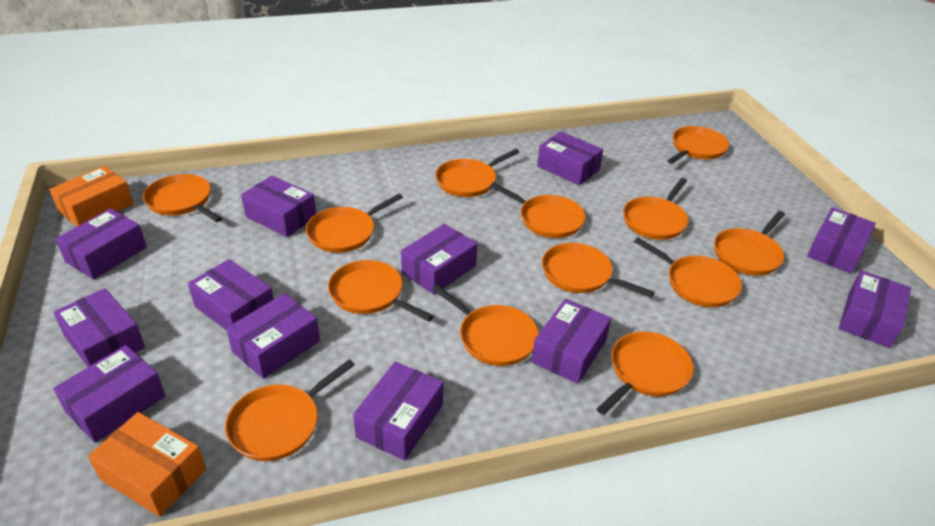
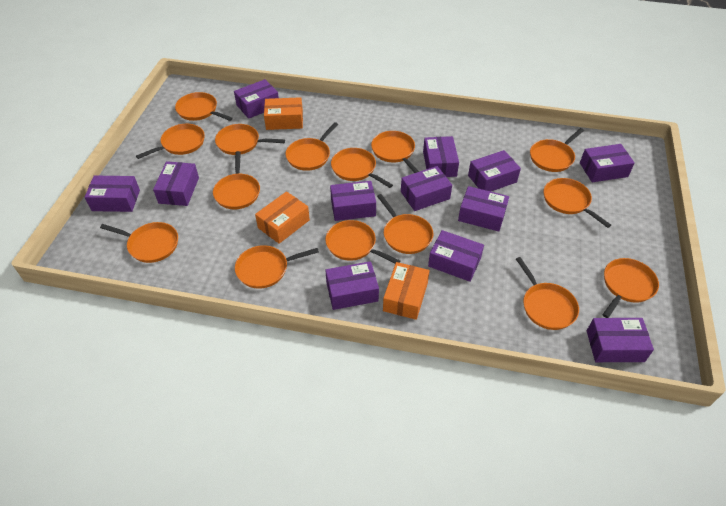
orange box: [49,166,134,226] [88,412,206,517] = 2 -> [255,191,310,244] [264,97,303,130] [383,262,430,320] = 3
orange pan: [143,174,222,222] [225,359,355,461] [306,194,403,253] [328,260,434,322] [432,285,539,366] [435,149,519,197] [490,183,586,238] [542,243,654,297] [597,332,694,415] [623,178,688,240] [634,238,742,307] [667,126,729,164] [714,211,785,276] = 13 -> [100,222,178,263] [136,123,205,159] [175,92,233,121] [213,151,260,209] [215,124,285,155] [235,245,319,289] [285,122,338,171] [325,220,400,263] [331,148,393,188] [371,131,419,173] [377,194,433,254] [516,257,579,330] [530,128,584,172] [544,178,611,228] [602,258,659,318] = 15

